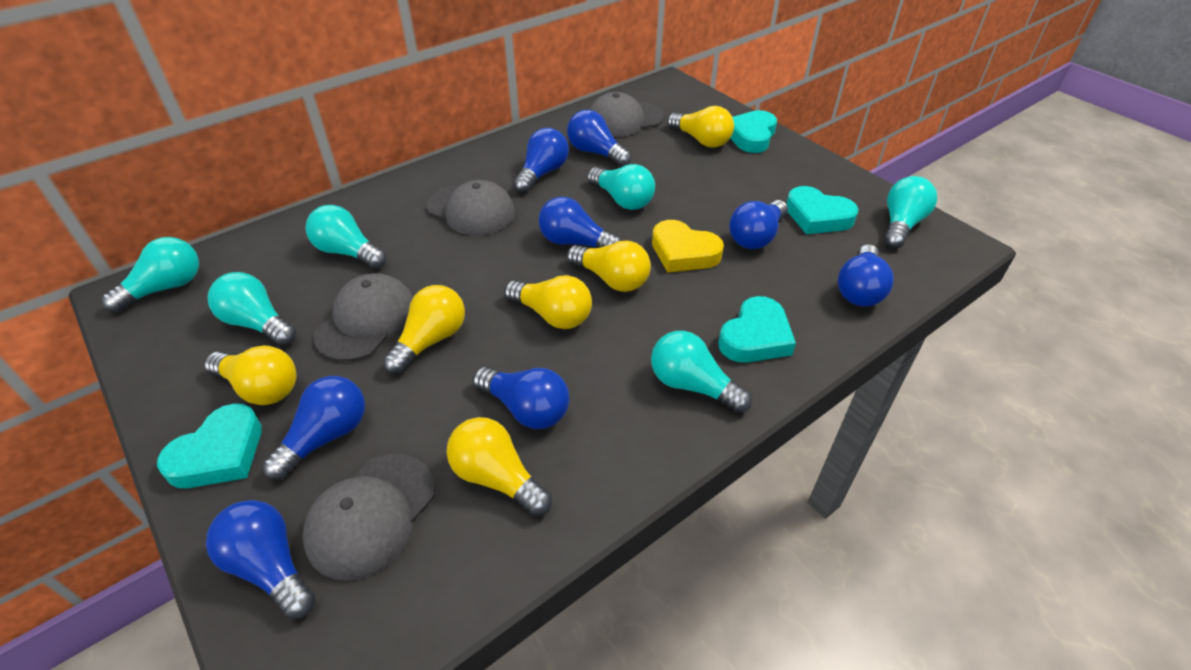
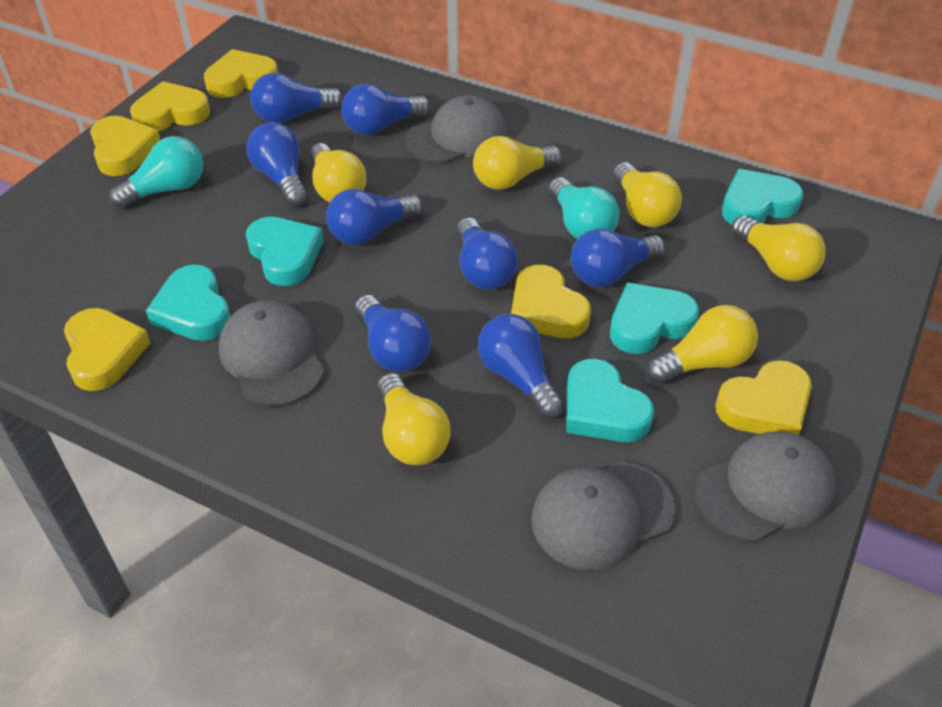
turquoise heart: [157,403,262,489] [718,296,796,363] [730,110,777,153] [786,186,859,234] = 4 -> [146,265,231,341] [246,217,324,286] [566,359,654,442] [610,282,699,354] [722,169,803,225] = 5
turquoise light bulb: [102,237,199,313] [208,272,296,346] [305,205,386,269] [587,164,655,210] [651,331,752,413] [884,176,937,248] = 6 -> [109,136,203,209] [548,177,620,239] = 2
yellow heart: [652,220,724,272] = 1 -> [64,308,151,391] [90,116,160,176] [130,81,210,132] [204,49,278,98] [511,265,591,338] [716,360,812,435] = 6

